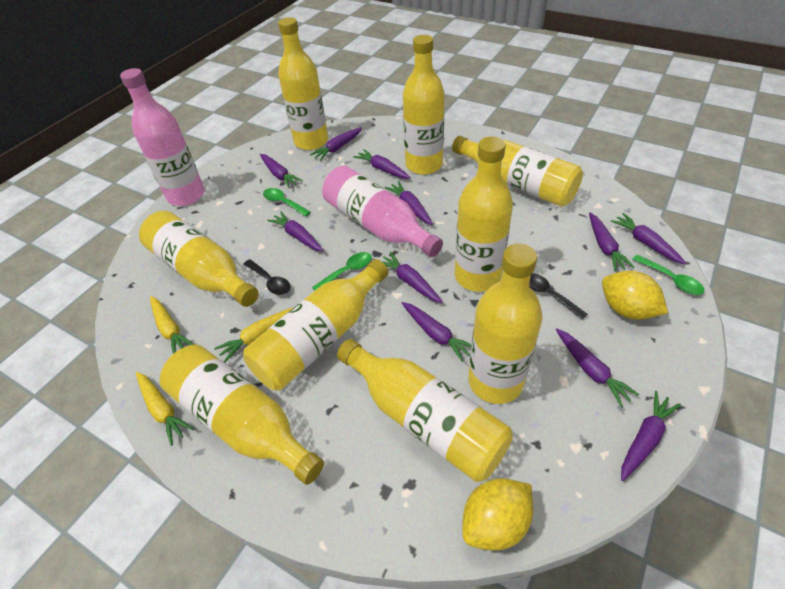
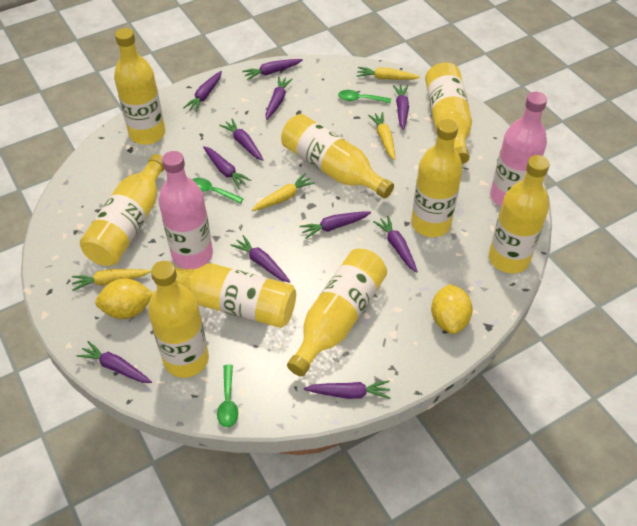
black spoon: [244,259,290,295] [529,273,588,320] = 2 -> none = 0
yellow carrot: [136,372,194,446] [150,296,194,354] [214,307,294,362] = 3 -> [72,269,151,291] [252,173,315,211] [357,67,420,80] [368,112,395,160] = 4

